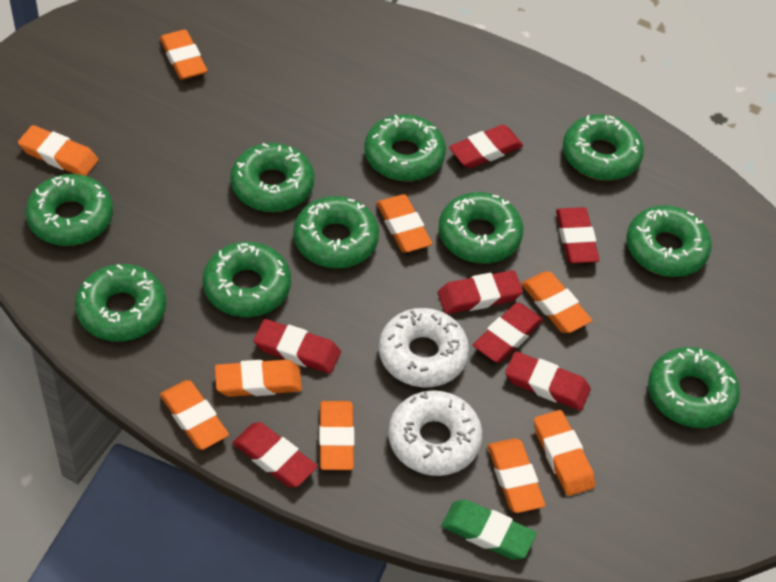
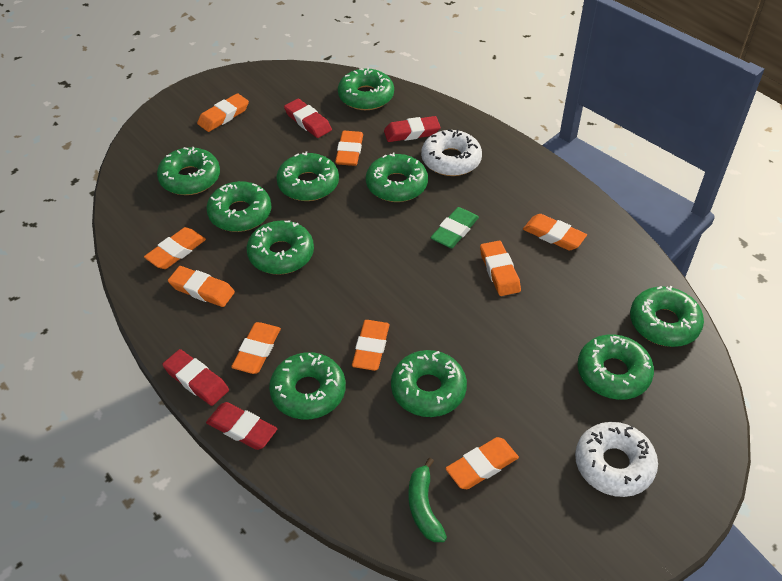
green banana: none = 0 -> [409,458,447,542] = 1
red eraser: [233,422,318,488] [254,319,341,374] [438,270,523,314] [449,125,523,169] [473,302,543,363] [505,351,591,411] [556,207,600,263] = 7 -> [162,349,229,406] [206,402,277,450] [284,99,332,138] [384,116,441,142] = 4

